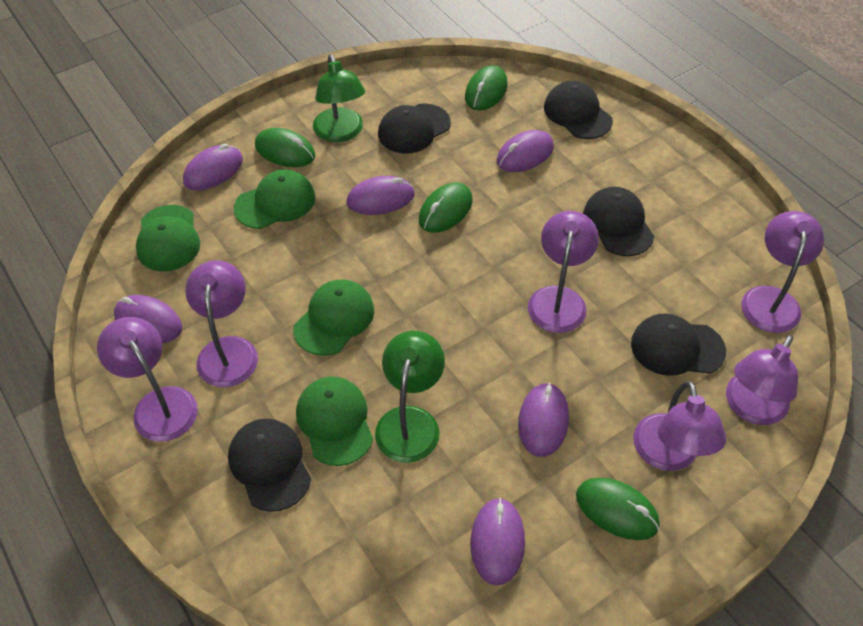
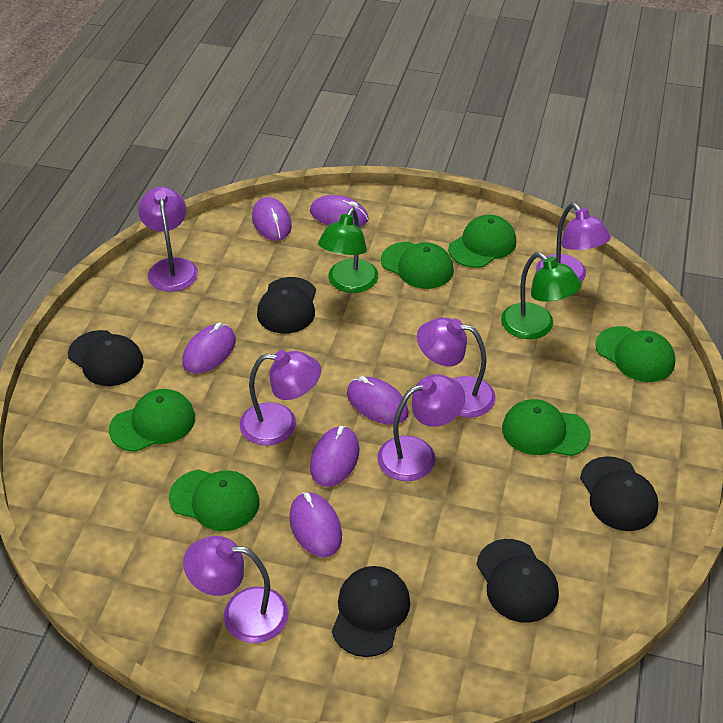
green cap: [136,205,200,271] [234,169,315,229] [293,280,374,356] [296,377,373,466] = 4 -> [109,389,195,452] [169,470,259,531] [381,242,454,289] [448,215,516,268] [502,399,591,456] [596,326,675,382] = 6
green mouse: [255,128,315,167] [419,183,473,233] [465,65,508,111] [576,478,660,540] = 4 -> none = 0

